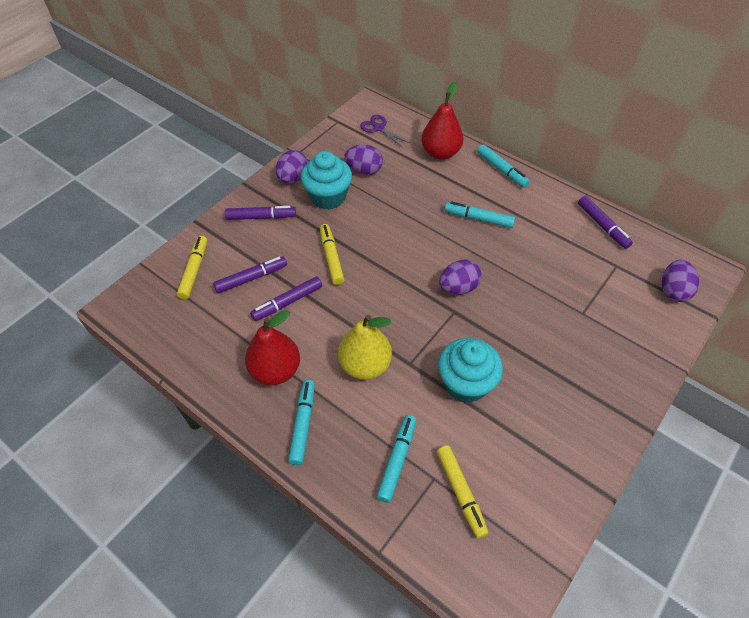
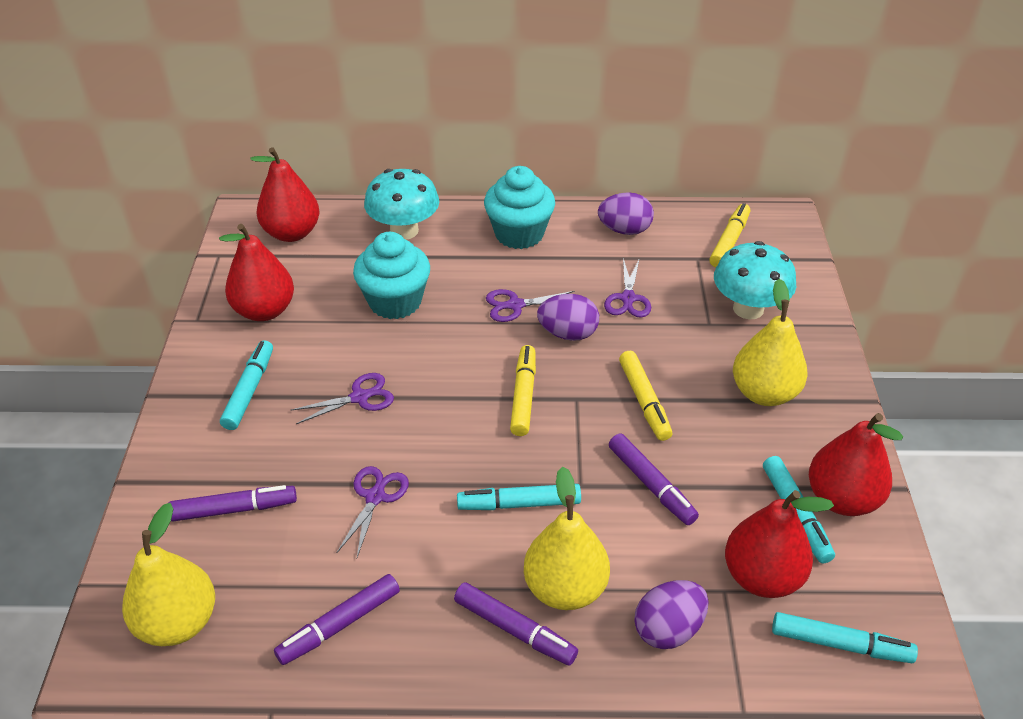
purple egg: [276,150,308,183] [344,145,383,175] [439,260,482,295] [661,260,699,302] = 4 -> [537,294,599,341] [598,192,654,235] [634,580,709,649] = 3
purple scissors: [360,115,409,147] = 1 -> [291,373,394,424] [336,466,409,557] [486,289,575,322] [604,258,651,317] = 4
red pear: [245,310,300,385] [421,82,463,160] = 2 -> [219,224,294,321] [250,147,319,242] [725,490,834,598] [809,413,903,516] = 4
turquoise mushroom: none = 0 -> [364,169,439,240] [714,241,796,320] = 2
yellow pear: [338,315,392,380] = 1 -> [122,503,215,646] [524,467,610,610] [733,279,808,406] = 3

